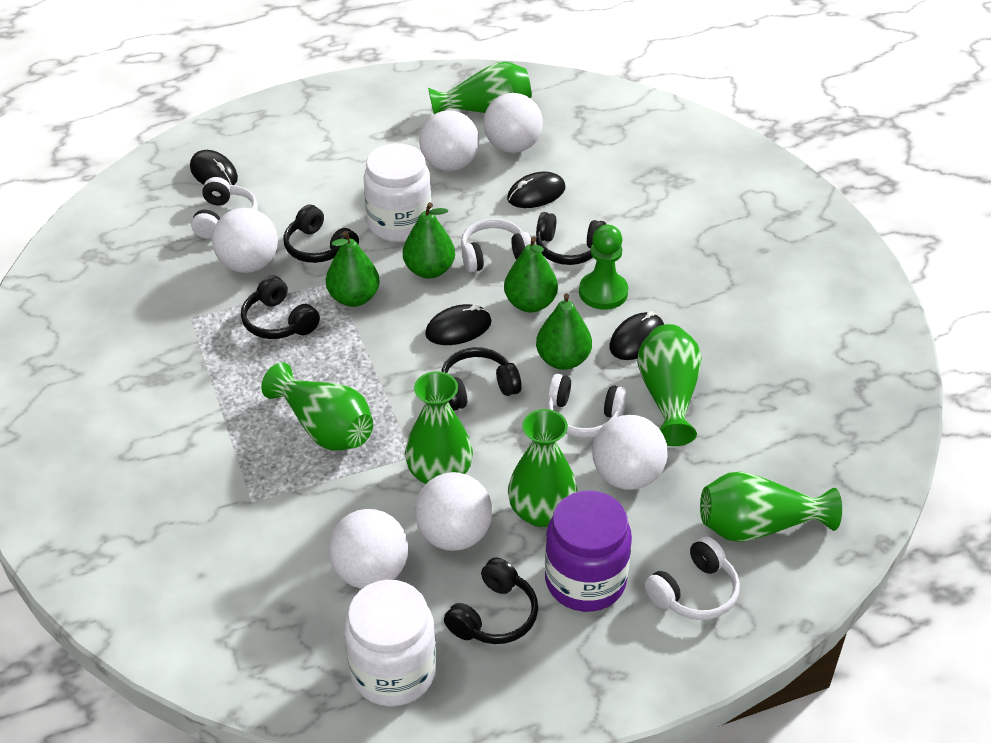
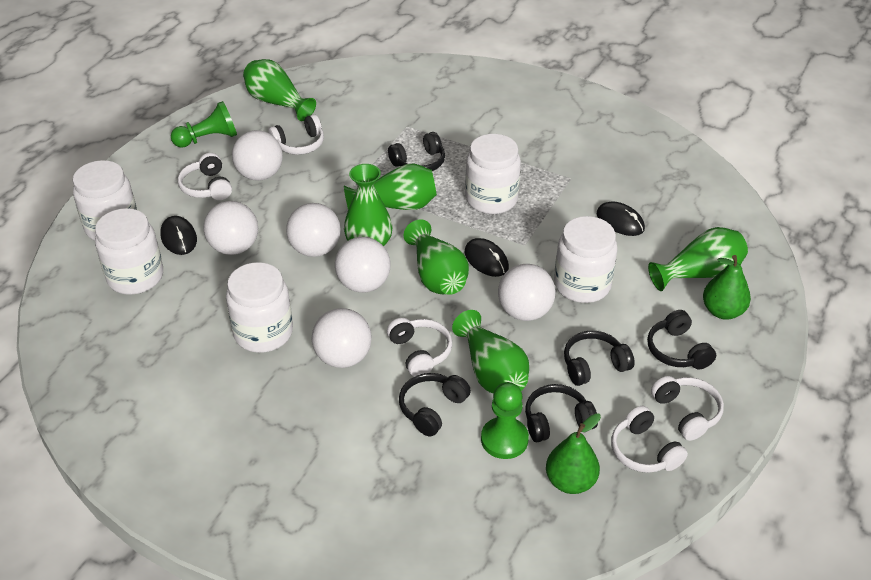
black mouse: [190,150,238,185] [425,304,492,345] [507,171,565,208] [609,311,664,360] = 4 -> [160,216,197,255] [465,238,509,277] [597,202,645,236] = 3
green pawn: [579,225,628,310] = 1 -> [171,101,237,148] [481,382,529,459] = 2
green pear: [326,231,380,307] [403,202,455,278] [504,237,558,312] [536,293,592,370] = 4 -> [546,413,601,494] [703,255,751,320] = 2
purple jar: [545,490,632,612] = 1 -> none = 0
white headphones: [191,177,258,239] [461,219,531,273] [547,374,627,438] [644,536,740,620] = 4 -> [178,153,232,200] [268,114,324,155] [387,318,452,377] [611,406,688,473] [651,376,724,441] = 5
white jar: [344,580,436,706] [363,143,432,242] = 2 -> [73,160,137,241] [95,208,163,294] [226,262,293,353] [465,134,521,214] [554,216,618,303] = 5

